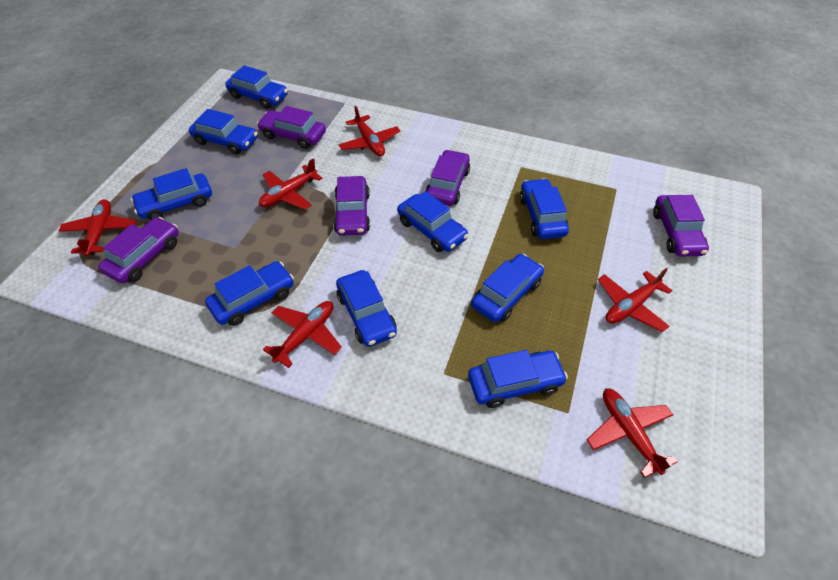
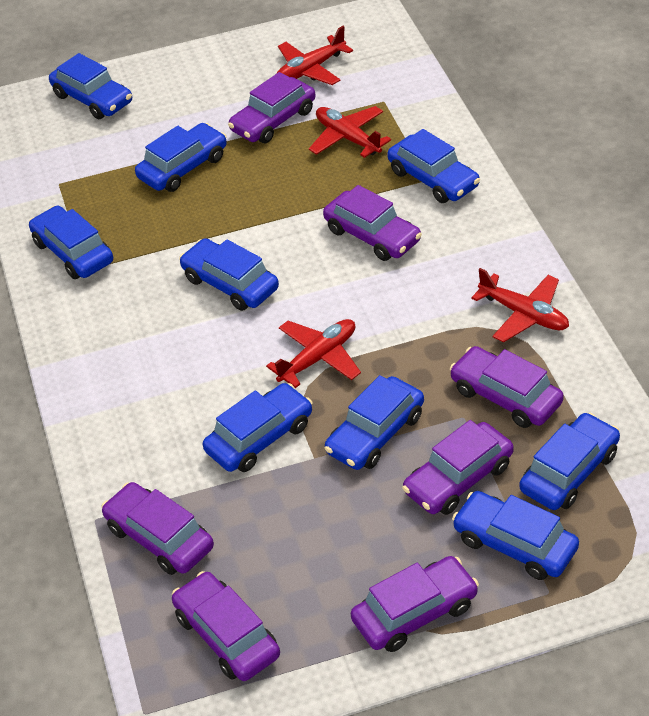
purple car: [98,217,179,283] [257,106,326,149] [333,176,370,236] [425,150,470,206] [653,195,709,257] = 5 -> [101,482,214,575] [172,571,280,681] [228,72,316,143] [323,185,422,261] [351,556,479,652] [402,420,514,515] [450,346,564,428] = 7
red plane: [59,199,136,256] [259,158,323,210] [263,301,342,368] [339,106,400,156] [587,388,677,478] [598,268,672,332] = 6 -> [266,319,361,388] [276,26,353,85] [309,106,391,158] [471,268,569,343] = 4

